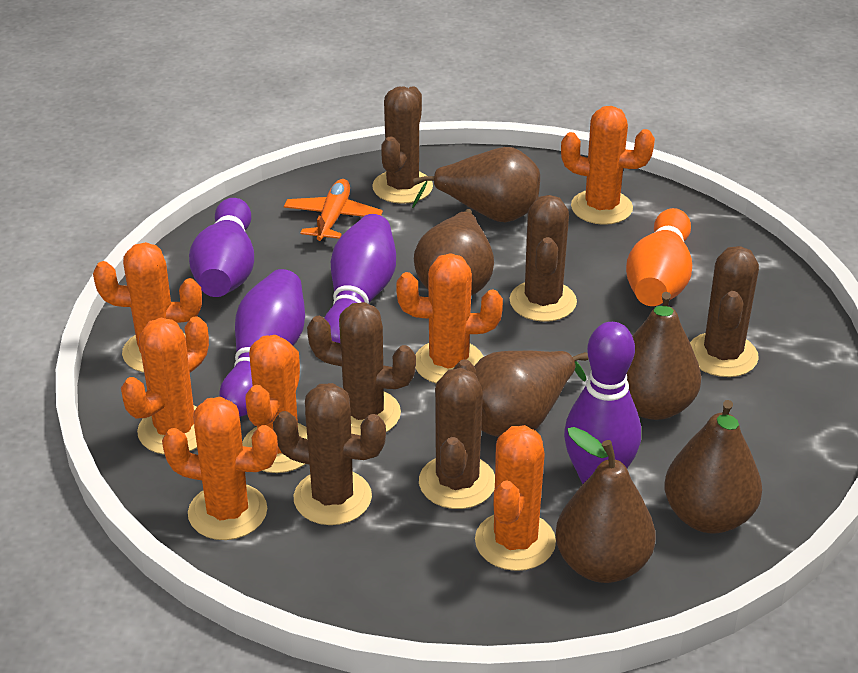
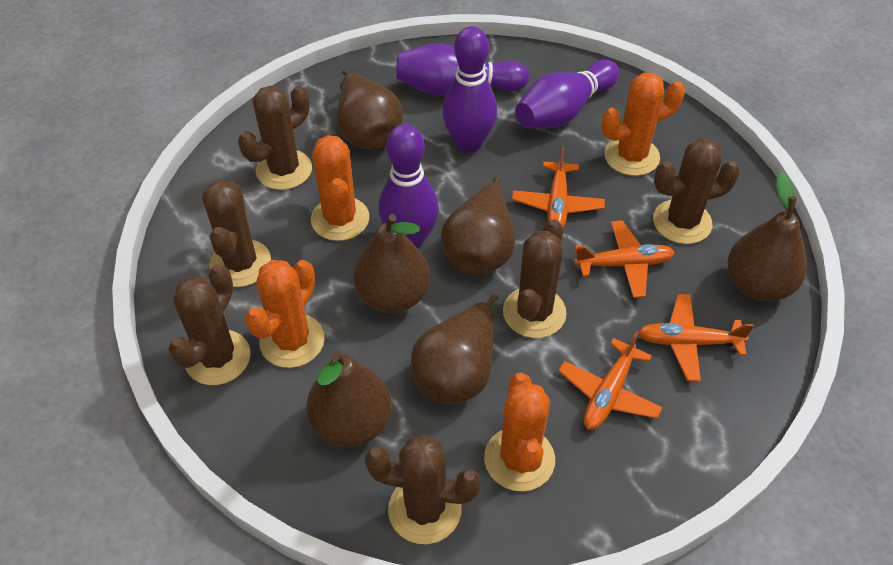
orange bowling pin: [626,208,692,306] = 1 -> none = 0
orange cactus: [93,242,202,373] [121,317,209,455] [162,397,278,540] [242,335,307,473] [396,253,503,383] [475,425,556,571] [561,106,655,225] = 7 -> [245,260,325,368] [311,135,369,241] [484,373,555,491] [601,72,685,176] = 4
orange plane: [284,179,383,241] = 1 -> [512,147,605,228] [558,331,663,430] [574,220,675,298] [639,294,754,382] = 4

